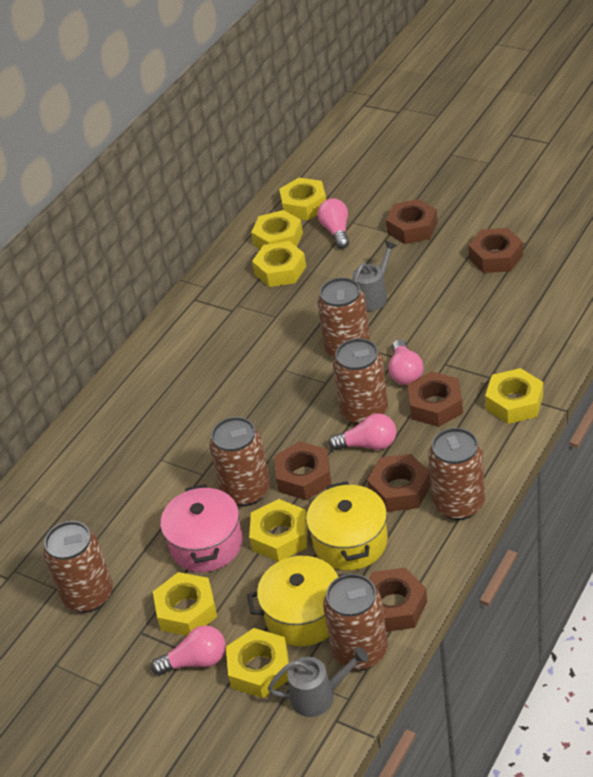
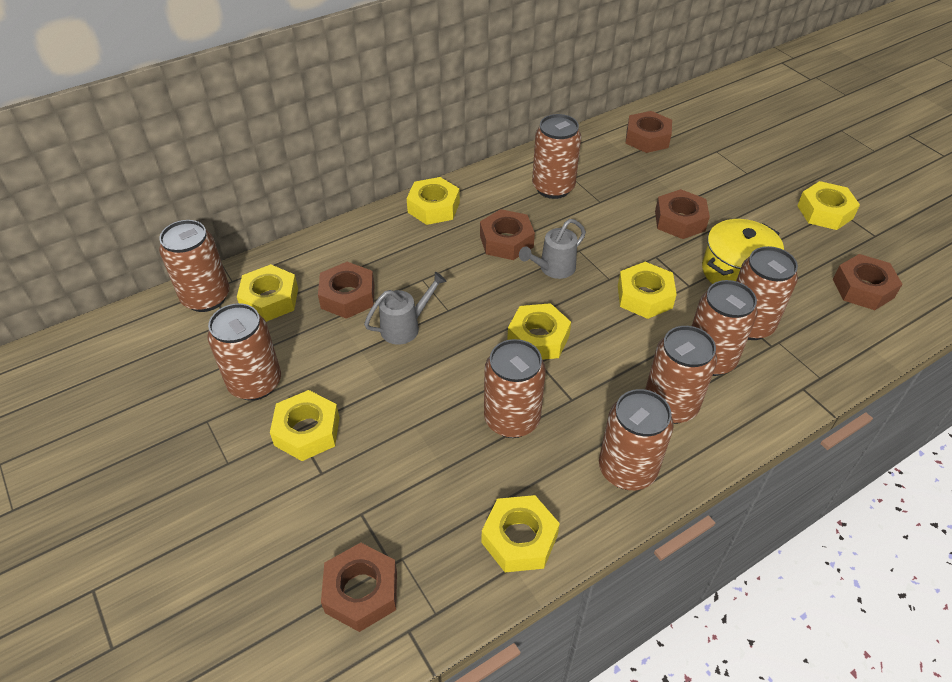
brown can: [44,521,113,613] [209,417,270,506] [317,278,370,358] [323,574,388,670] [333,338,388,425] [428,428,485,520] = 6 -> [159,220,229,312] [208,303,281,401] [484,339,546,438] [532,114,581,199] [599,389,674,490] [645,326,717,424] [692,280,758,376] [736,246,798,340] = 8
pink light bulb: [151,625,225,675] [317,198,349,249] [328,413,396,450] [388,339,424,385] = 4 -> none = 0
pink pot: [160,484,243,572] = 1 -> none = 0
yellow pot: [247,556,345,647] [306,481,388,570] = 2 -> [702,219,784,284] = 1

